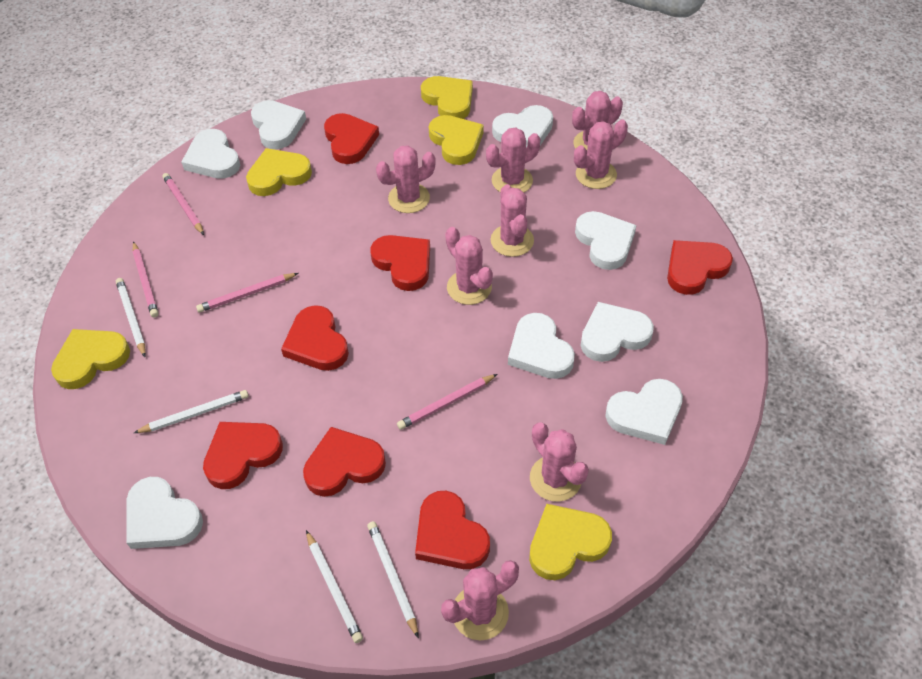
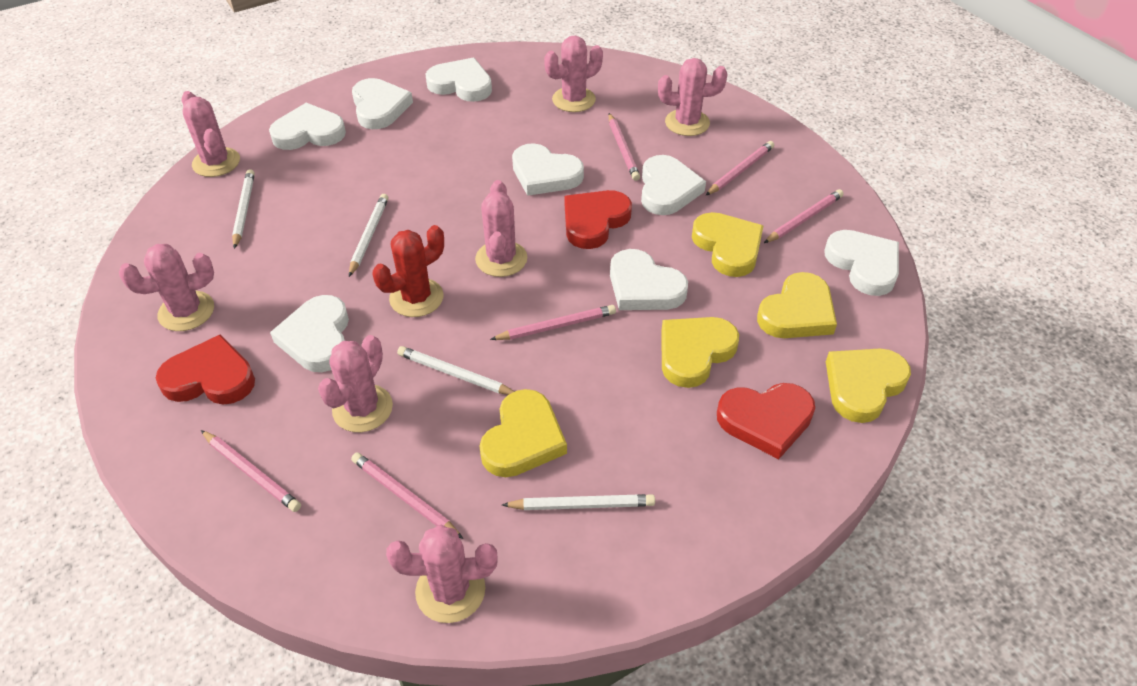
pink cactus: [376,145,436,213] [441,560,519,640] [445,227,493,305] [486,128,541,193] [491,184,534,257] [530,423,589,502] [572,91,623,150] [574,119,628,189] = 8 -> [119,244,214,331] [182,91,240,177] [318,335,393,432] [386,525,497,623] [475,180,527,277] [544,36,603,112] [658,58,727,136] = 7
pink pencil: [132,241,159,317] [163,173,204,235] [196,273,298,313] [397,374,497,430] = 4 -> [201,430,301,512] [351,452,463,539] [490,305,616,340] [609,113,640,181] [705,141,774,196] [764,189,844,243] = 6
red cactus: none = 0 -> [372,225,444,317] = 1
red heart: [203,422,283,489] [281,305,349,371] [303,427,386,497] [324,113,379,164] [370,235,430,291] [415,491,490,569] [667,240,733,295] = 7 -> [156,334,255,405] [565,190,632,249] [717,383,815,459] = 3

